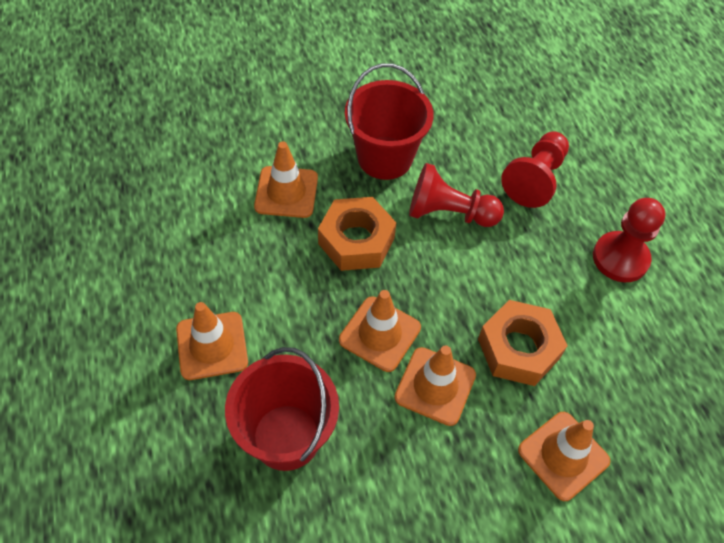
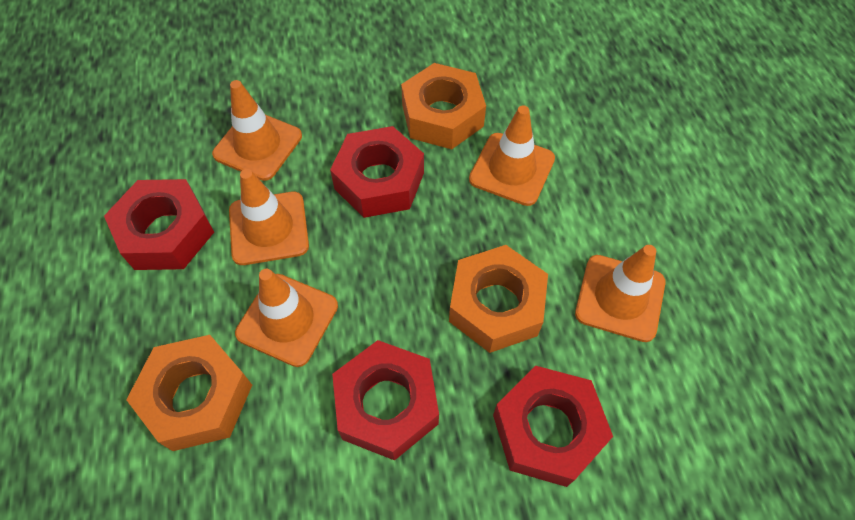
orange nut: [318,197,397,271] [478,300,568,386] = 2 -> [126,335,252,451] [401,63,486,149] [449,245,548,353] = 3
red bucket: [225,347,339,471] [345,63,434,180] = 2 -> none = 0
red nut: none = 0 -> [104,179,214,270] [330,126,424,218] [332,340,439,460] [493,365,613,487] = 4
red pawn: [409,163,504,227] [501,131,569,208] [593,198,666,282] = 3 -> none = 0

